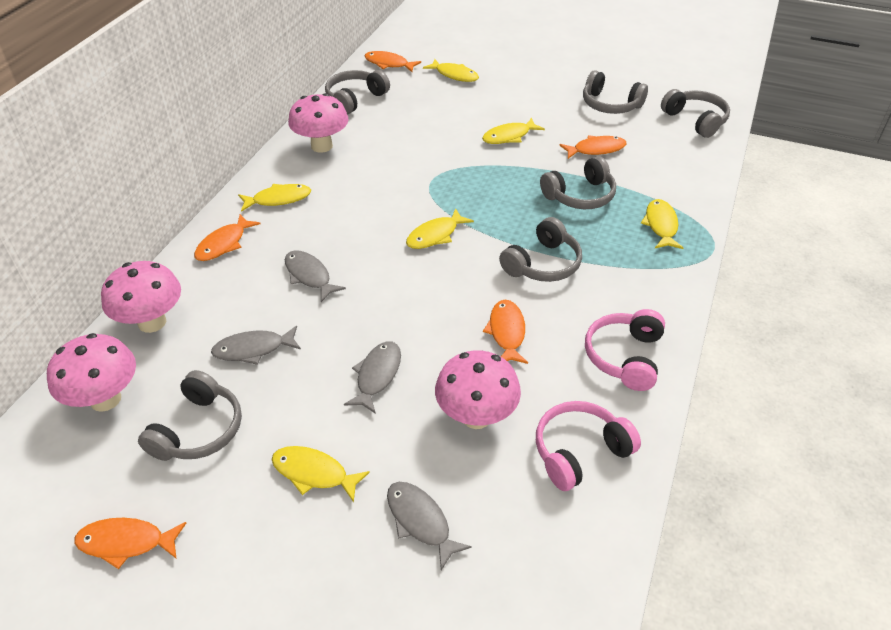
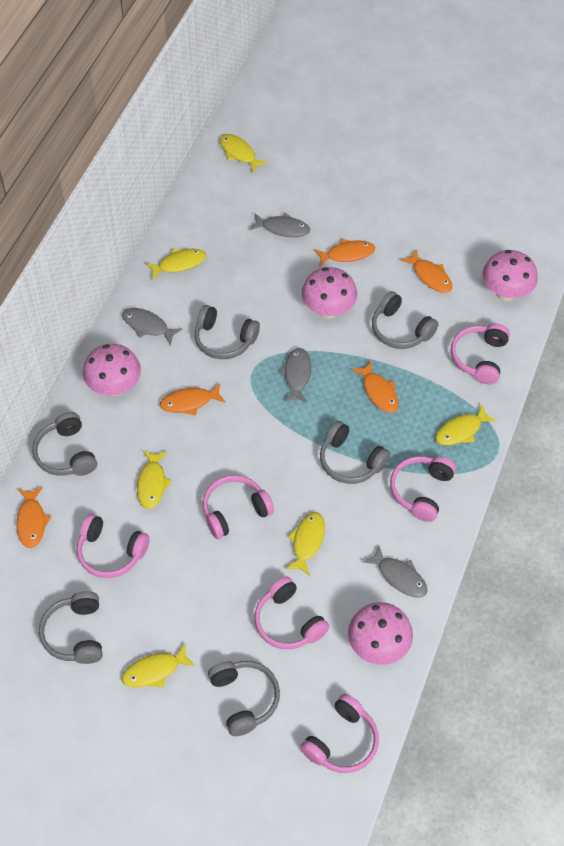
pink headphones: [536,401,641,491] [585,309,665,391] = 2 -> [77,514,150,578] [203,475,274,539] [254,577,329,649] [300,694,379,773] [390,456,456,522] [451,324,510,384] = 6

